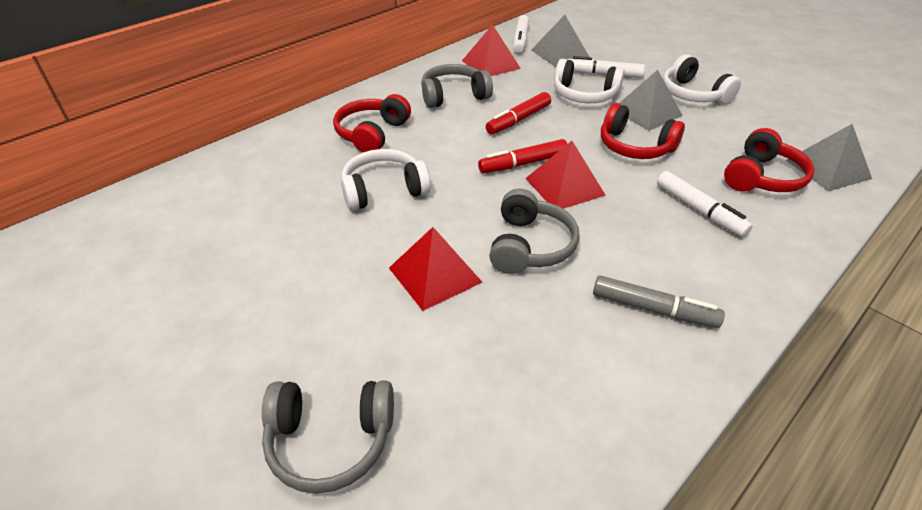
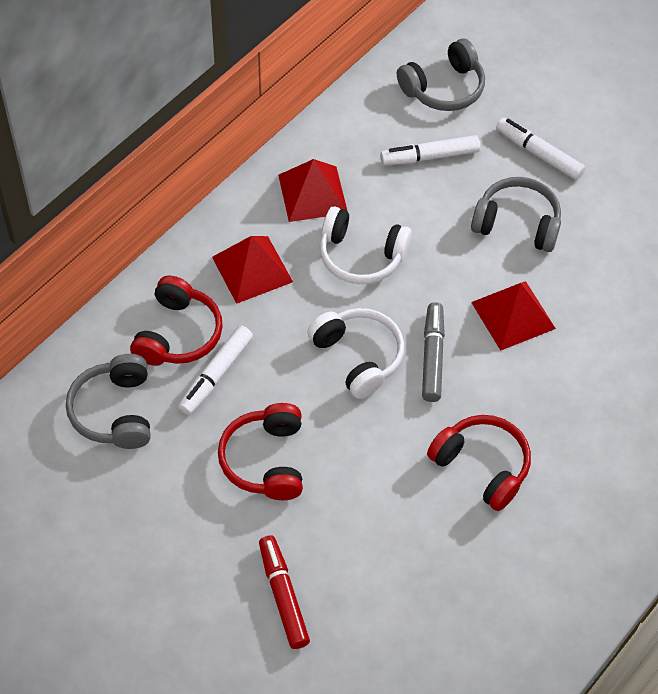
grey pyramid: [531,15,589,67] [619,70,683,131] [786,124,872,191] = 3 -> none = 0
red marker: [478,139,567,173] [486,92,551,134] = 2 -> [259,535,310,649] = 1
white headphones: [341,149,431,211] [554,59,624,103] [663,54,741,104] = 3 -> [307,308,404,399] [320,207,412,284] = 2

